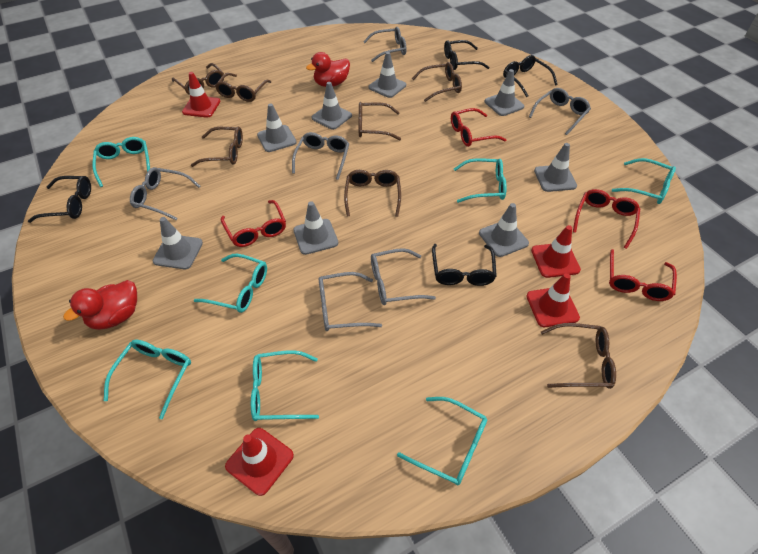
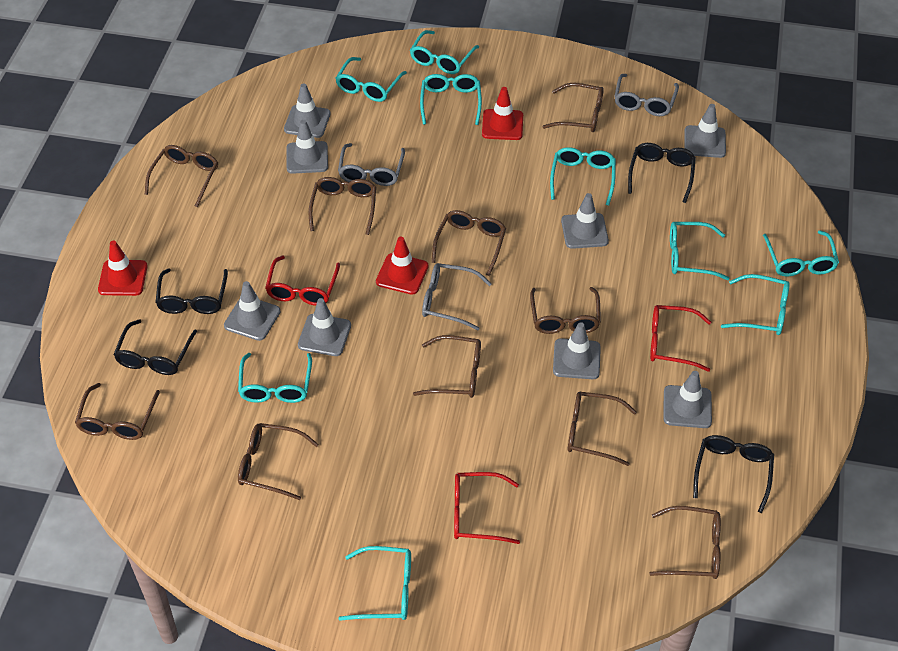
brown glasses: [172,63,224,95] [191,127,243,167] [215,73,271,102] [344,170,401,217] [358,102,401,140] [412,62,462,102] [541,323,616,389] = 7 -> [75,383,160,440] [145,145,218,207] [238,423,319,500] [309,177,376,235] [413,335,481,398] [432,210,506,276] [530,287,601,334] [542,83,604,132] [568,392,637,466] [649,506,721,579] = 10
grey glasses: [130,167,201,220] [292,132,349,180] [319,272,382,331] [363,27,407,62] [371,248,436,305] [529,88,591,135] = 6 -> [338,143,405,186] [422,263,492,330] [614,74,679,116] = 3
red duck: [63,280,137,330] [306,52,350,87] = 2 -> none = 0
red glasses: [221,200,286,247] [451,108,506,147] [573,189,640,249] [609,249,677,301] = 4 -> [265,255,340,306] [454,472,520,544] [650,305,711,372] = 3
red traffic cone: [182,72,220,118] [225,428,294,496] [526,273,580,327] [531,225,581,278] = 4 -> [98,241,148,296] [376,237,429,295] [482,87,523,140] = 3
turquoise glasses: [92,137,150,187] [104,340,191,419] [194,254,267,313] [251,350,319,421] [397,397,487,485] [454,158,507,203] [612,158,676,204] = 7 -> [238,353,312,403] [336,57,407,102] [339,546,411,621] [410,30,479,74] [420,74,482,125] [550,147,616,206] [670,222,730,280] [721,274,790,335] [763,230,839,276] = 9

